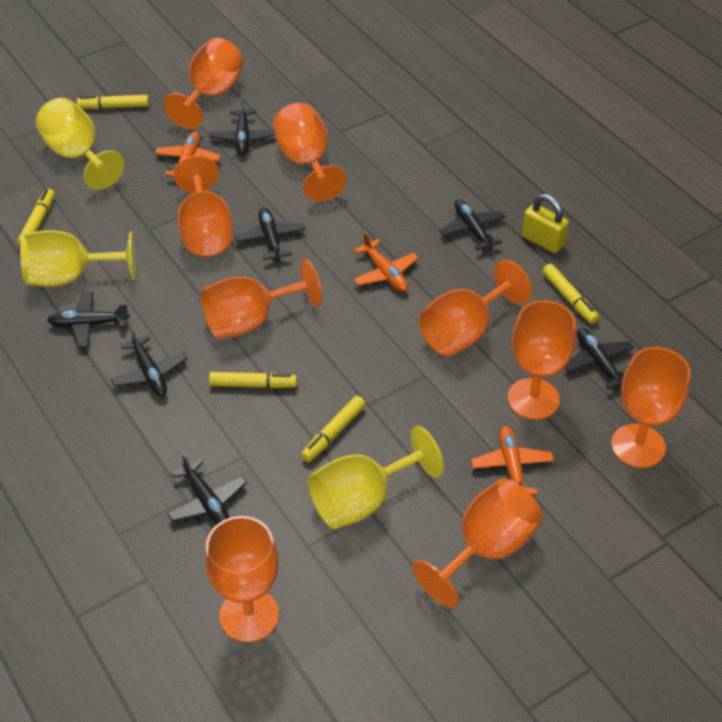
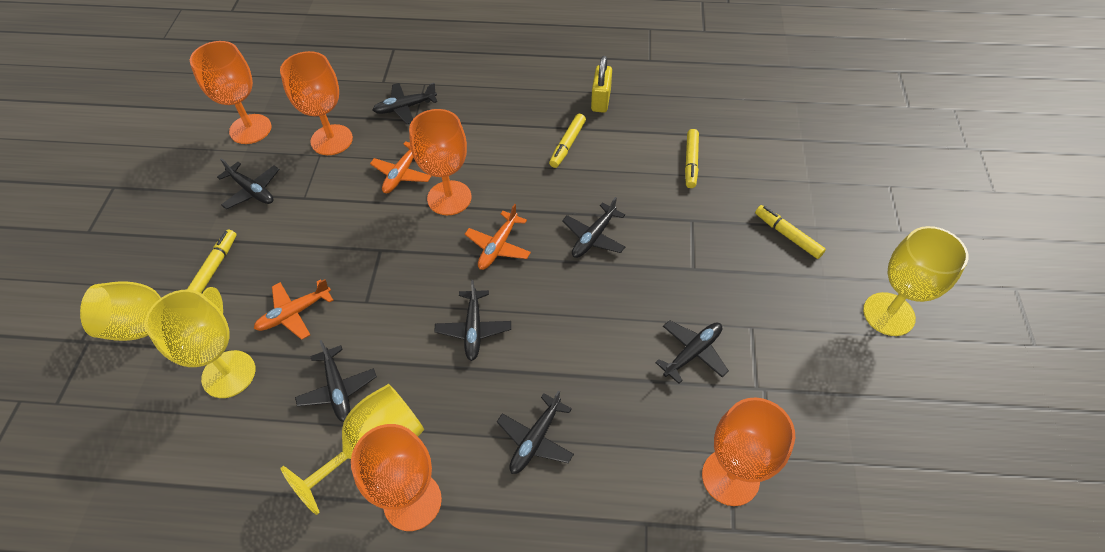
orange goblet: [163,38,244,129] [174,155,233,257] [201,259,322,339] [205,516,279,642] [273,103,347,202] [412,478,543,608] [419,260,532,356] [507,300,576,420] [611,347,691,468] = 9 -> [190,41,271,144] [280,51,353,155] [351,424,442,531] [409,109,471,215] [702,397,795,506] = 5
yellow goblet: [20,230,136,287] [36,98,124,190] [308,426,444,529] = 3 -> [80,281,223,341] [145,290,255,398] [281,384,424,515] [863,226,968,336] = 4
yellow marker: [17,189,55,246] [77,95,149,109] [209,372,297,389] [301,396,366,462] [542,264,599,324] = 5 -> [187,230,237,293] [549,114,586,168] [685,129,699,188] [755,205,826,259] = 4

